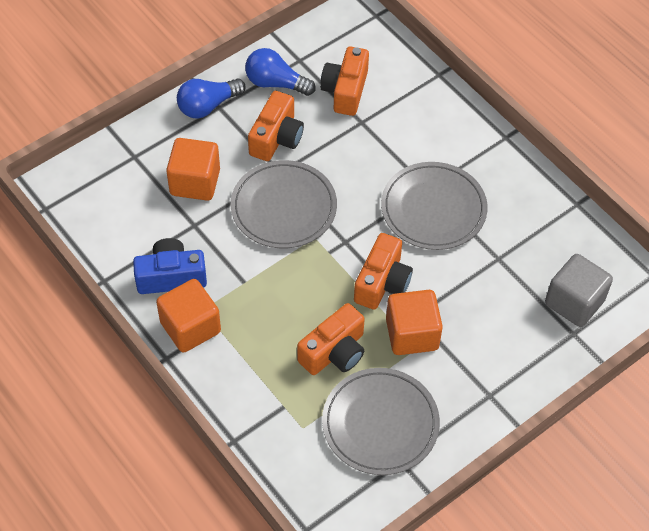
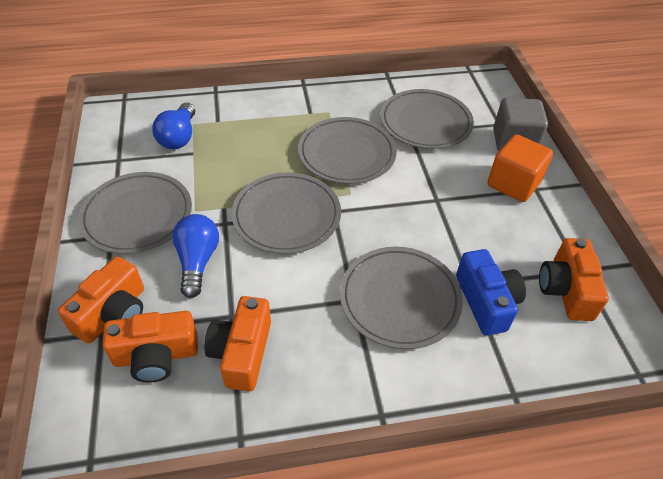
grey plate: [231,160,337,248] [322,368,440,475] [381,162,488,250] = 3 -> [78,172,192,254] [232,172,341,254] [298,117,397,184] [340,247,463,349] [380,89,474,149] = 5
orange cube: [156,279,221,352] [166,138,220,201] [386,290,443,355] = 3 -> [487,134,553,202] = 1

